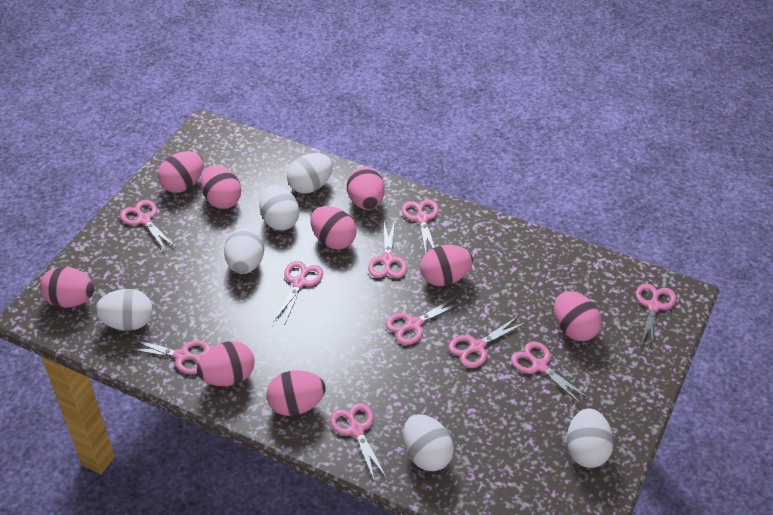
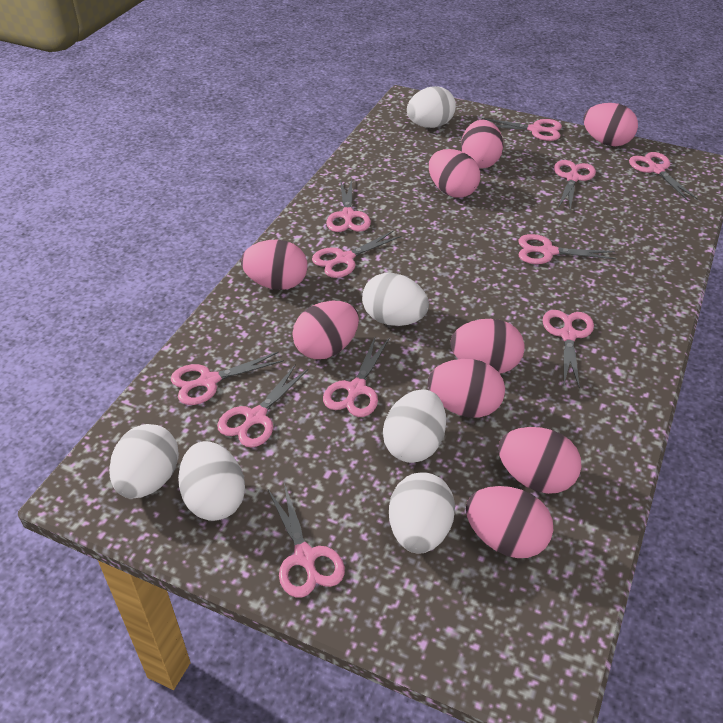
pink scissors: [120,200,175,251] [124,339,211,374] [274,261,323,323] [330,403,387,482] [368,220,407,278] [386,295,464,345] [402,199,439,254] [448,316,526,368] [511,341,590,405] [636,284,676,350] = 10 -> [171,352,284,405] [217,364,308,448] [268,483,345,598] [312,230,402,278] [323,337,389,417] [326,180,371,232] [482,118,562,141] [518,234,617,264] [542,310,594,389] [554,160,596,210] [629,152,698,201] = 11

